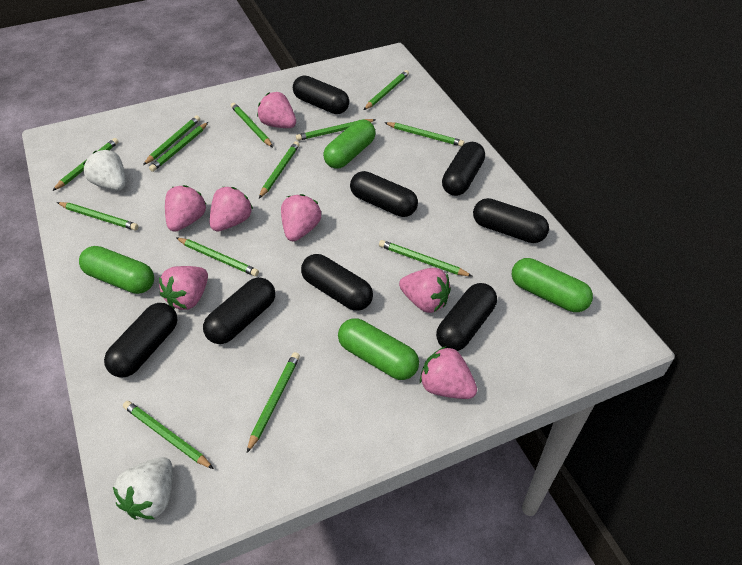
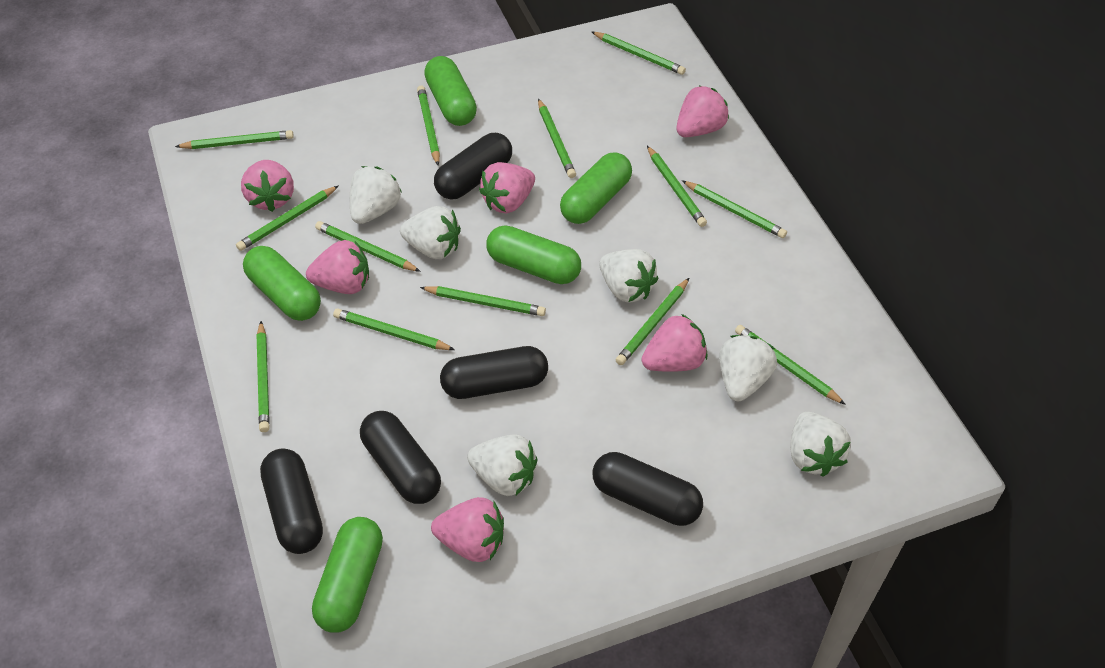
black capsule: [104,303,178,378] [203,277,275,344] [293,76,349,114] [301,254,373,311] [350,171,418,217] [436,283,497,351] [442,142,485,196] [473,198,549,243] = 8 -> [260,449,323,554] [360,411,441,504] [434,133,512,200] [440,346,548,399] [593,452,703,526] = 5
green capsule: [79,246,154,294] [323,120,376,169] [338,318,419,380] [512,258,593,312] = 4 -> [243,246,321,321] [312,517,383,633] [424,56,477,126] [486,226,581,284] [560,152,632,224] = 5
pink strawberry: [159,266,208,310] [165,185,207,232] [210,187,253,231] [257,92,296,128] [281,194,321,241] [399,268,451,313] [420,346,477,399] = 7 -> [241,160,294,212] [306,240,369,294] [431,497,504,562] [479,162,535,213] [641,314,708,372] [676,86,729,137] = 6
white strawberry: [83,150,126,191] [113,457,173,519] = 2 -> [350,166,402,224] [400,206,461,259] [467,434,537,496] [599,249,658,303] [719,335,777,401] [790,412,851,476] = 6

